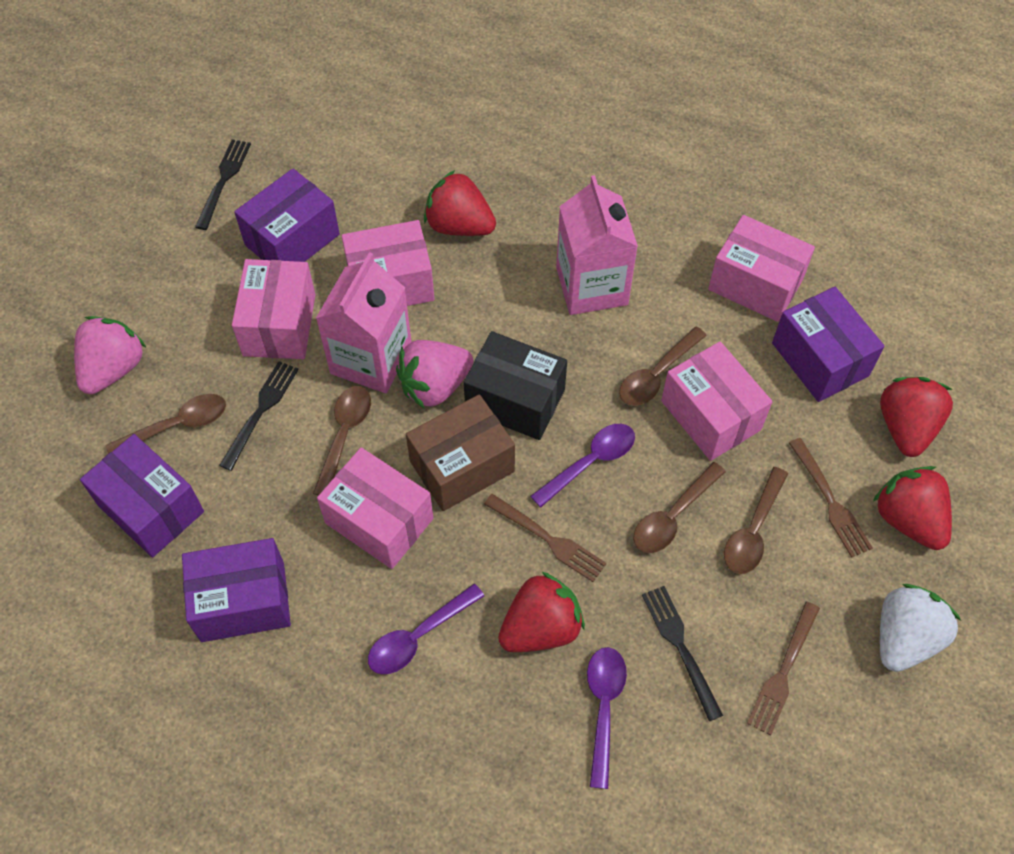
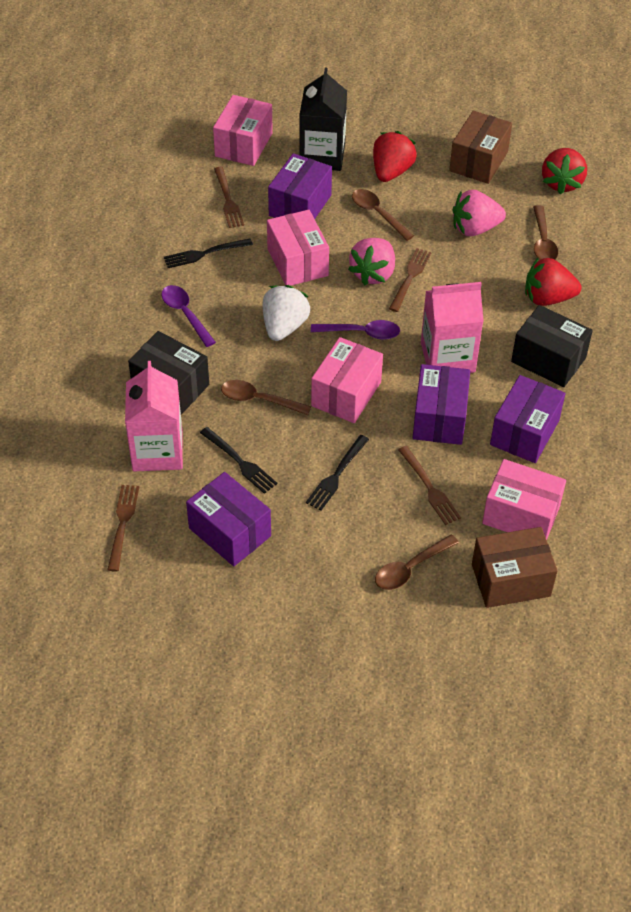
black box: [464,331,567,440] = 1 -> [128,331,209,415] [511,305,593,387] = 2
black carton: none = 0 -> [299,68,347,171] = 1
brown box: [406,394,515,511] = 1 -> [449,111,512,184] [472,527,558,608] = 2
brown fork: [484,494,607,582] [747,602,820,735] [789,438,873,558] = 3 -> [107,485,139,571] [214,167,244,228] [389,248,431,312] [398,446,461,525] = 4
brown spoon: [105,394,226,454] [313,386,371,496] [619,327,707,406] [633,462,726,553] [724,467,788,574] = 5 -> [221,380,311,415] [352,189,414,241] [375,534,459,590] [533,205,558,260] = 4
pink box: [232,259,316,359] [317,447,433,569] [342,220,434,306] [661,342,772,461] [708,215,815,322] = 5 -> [213,95,273,166] [267,210,329,286] [311,337,383,423] [482,459,566,540] = 4
purple spoon: [368,584,484,674] [531,424,635,508] [587,647,627,789] = 3 -> [161,285,216,347] [311,320,400,340] = 2
red strawberry: [424,170,496,236] [498,571,585,652] [873,466,952,550] [880,377,953,457] = 4 -> [373,131,417,182] [525,257,581,306] [542,148,587,194] = 3

